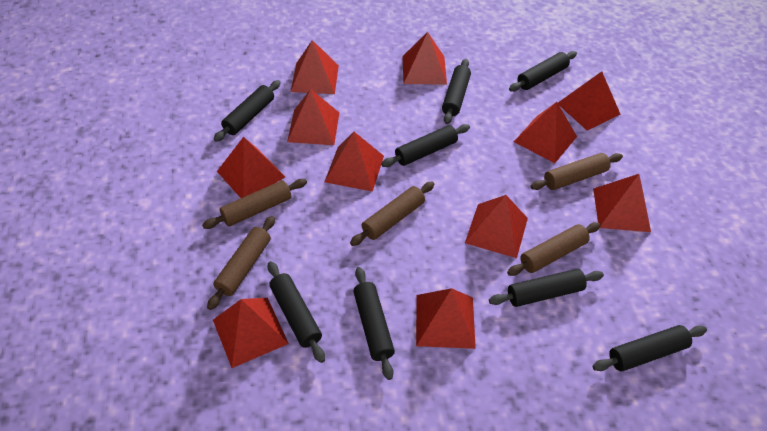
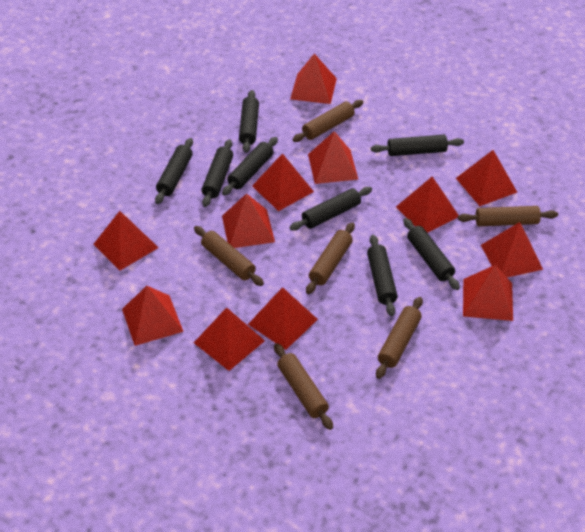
brown rolling pin: [202,179,307,229] [207,216,275,310] [350,182,435,246] [507,222,601,276] [530,153,623,190] = 5 -> [194,226,264,286] [274,343,333,430] [292,100,363,142] [306,222,355,294] [376,297,423,379] [458,206,558,226] = 6
red pyramid: [213,298,289,368] [217,137,285,198] [287,89,339,145] [291,40,339,94] [325,132,384,192] [402,32,447,85] [416,288,476,349] [465,195,528,258] [514,102,577,163] [558,71,620,130] [593,174,651,232] = 11 -> [94,211,159,270] [122,286,184,346] [194,307,265,371] [222,193,275,248] [248,287,318,350] [252,153,314,211] [290,54,337,104] [308,131,358,184] [396,176,459,233] [456,150,517,206] [463,265,513,321] [481,222,543,277] = 12

